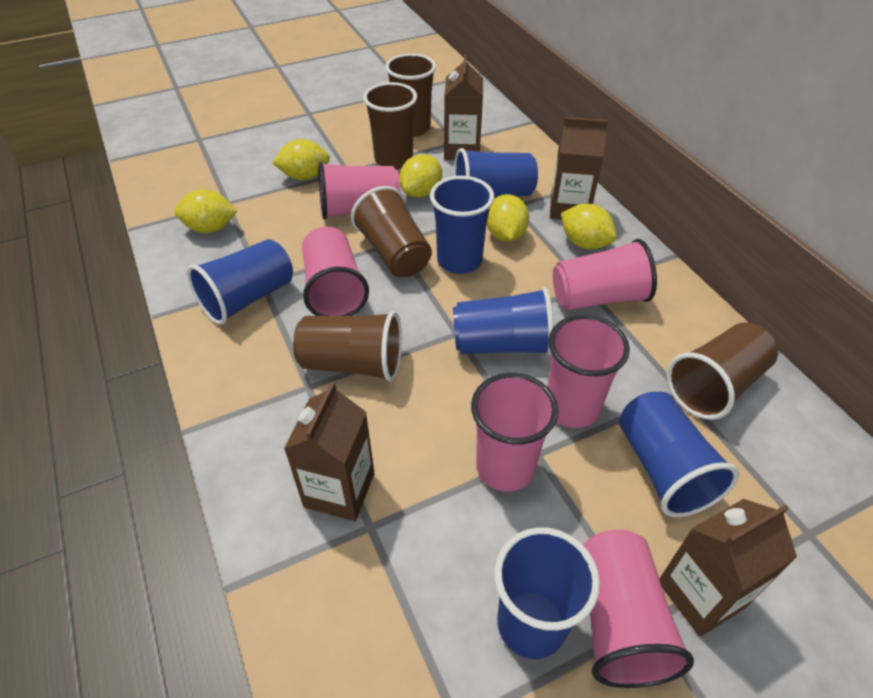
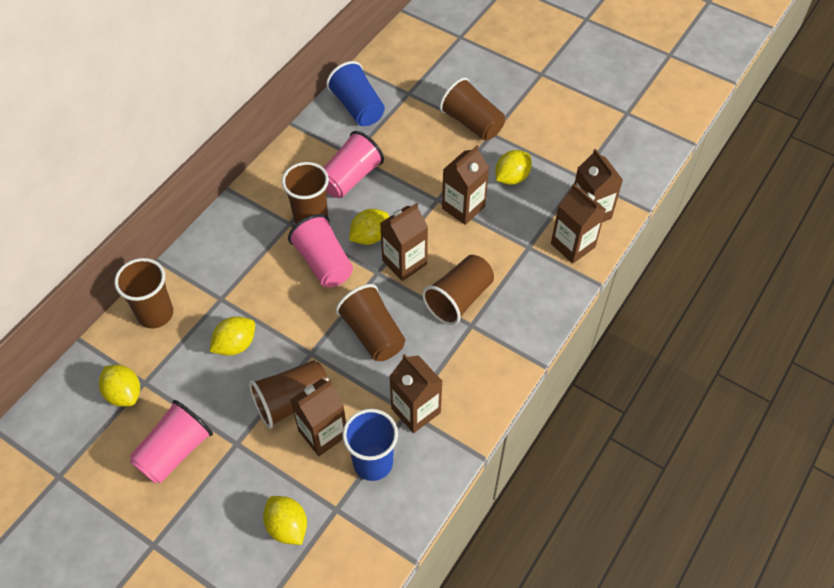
blue cup: [187,239,293,325] [430,176,494,274] [453,287,553,355] [454,148,538,198] [494,527,600,659] [619,392,739,517] = 6 -> [326,61,385,126] [342,409,398,481] = 2
brown carton: [284,382,374,521] [444,55,483,160] [550,117,608,220] [659,499,797,637] = 4 -> [290,378,346,456] [380,203,428,281] [389,354,443,433] [442,145,489,225] [551,184,606,264] [574,149,623,222] = 6
brown cup: [293,311,402,382] [351,186,432,277] [363,82,417,169] [385,53,436,137] [666,322,778,420] = 5 -> [114,258,173,328] [249,360,329,428] [282,162,329,224] [336,284,405,361] [422,255,494,325] [440,77,505,141] = 6
pink cup: [302,227,369,316] [318,161,400,219] [471,373,558,492] [547,315,630,428] [553,239,657,310] [583,530,694,688] = 6 -> [129,400,213,484] [288,214,353,288] [323,131,384,198] = 3

